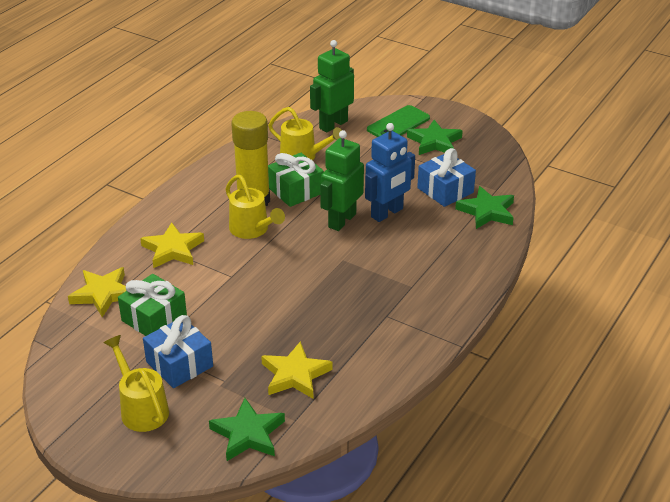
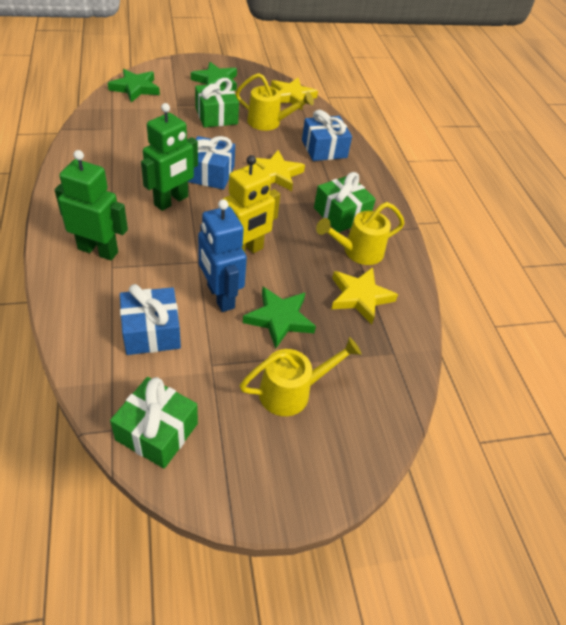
blue gift: [143,315,213,388] [417,148,476,207] = 2 -> [120,284,181,355] [188,136,235,190] [302,110,352,161] = 3
green gift: [118,274,187,336] [268,153,324,207] = 2 -> [110,377,198,469] [195,78,239,128] [314,172,376,233] = 3
green phone: [367,105,430,137] = 1 -> none = 0
yellow glue stick: [231,111,270,206] = 1 -> none = 0
yellow robot: none = 0 -> [223,155,280,253] = 1

